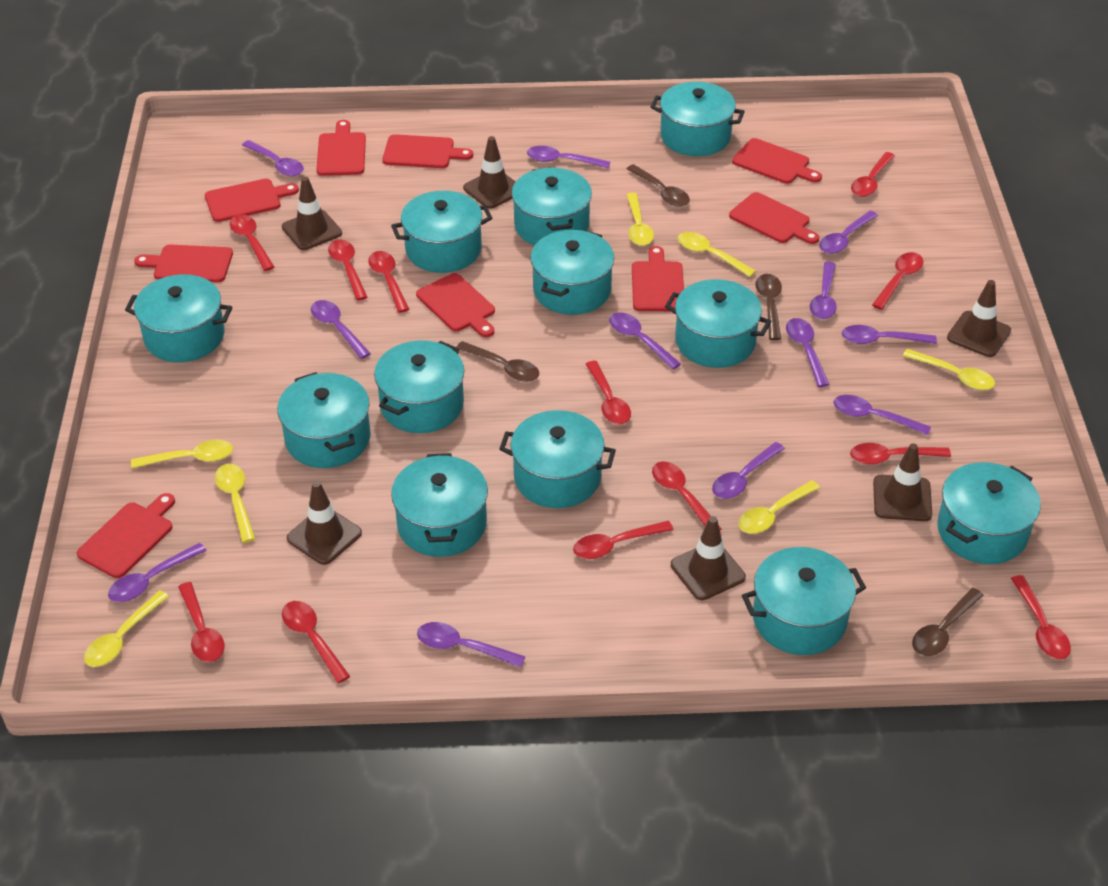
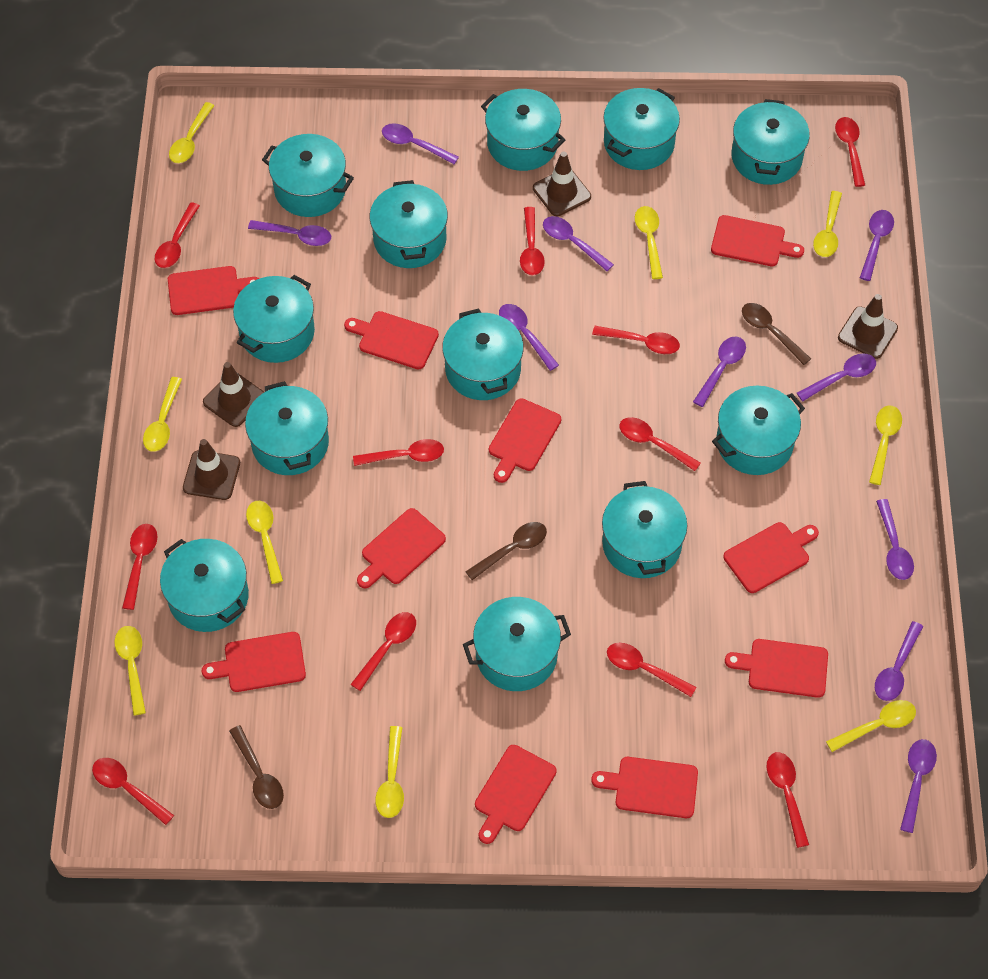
brown spoon: [457,341,539,382] [627,164,690,207] [755,274,782,340] [912,588,983,656] = 4 -> [229,725,284,809] [465,522,547,580] [742,303,811,365] = 3
brown traffic cone: [282,177,342,250] [287,481,362,565] [463,136,516,209] [671,516,746,600] [873,443,932,521] [947,280,1011,357] = 6 -> [183,439,240,500] [203,362,264,427] [533,152,591,216] [838,294,898,359] = 4
purple spoon: [108,543,207,602] [242,140,304,176] [311,300,371,359] [417,622,526,668] [527,146,610,169] [609,312,681,369] [712,442,785,499] [786,318,830,387] [810,262,837,319] [819,211,878,254] [834,395,931,435] [842,325,937,344] = 12 -> [248,220,331,246] [382,123,459,164] [499,304,559,371] [543,216,614,271] [693,337,746,407] [797,353,876,401] [860,210,894,281] [875,621,923,701] [876,499,914,580] [900,739,937,833] = 10
red cutting board: [77,493,175,578] [134,245,233,282] [205,179,299,222] [316,120,366,176] [382,134,473,168] [416,273,495,337] [632,246,684,311] [729,192,819,244] [732,138,822,184] = 9 -> [168,266,259,315] [202,632,306,692] [344,311,439,369] [357,508,446,588] [475,745,557,844] [489,398,561,483] [591,757,698,818] [711,215,804,266] [723,522,819,593] [725,639,828,698] = 10
red spoon: [178,582,225,662] [230,214,274,271] [282,601,350,683] [328,239,367,300] [368,251,409,313] [573,521,674,559] [586,361,631,424] [652,462,722,530] [850,443,951,465] [851,152,895,197] [872,252,923,310] [1011,575,1071,660] = 12 -> [92,758,174,825] [122,524,158,610] [155,202,200,268] [350,612,416,691] [353,439,444,466] [520,207,545,275] [592,326,680,354] [607,643,696,697] [619,417,701,471] [766,752,809,848] [835,117,865,187] = 11
yellow spoon: [84,590,169,667] [131,440,233,468] [215,464,256,543] [626,193,654,246] [678,232,756,277] [738,480,820,534] [903,349,995,390] = 7 -> [115,626,146,716] [143,377,182,452] [169,102,215,163] [246,501,283,584] [375,726,404,818] [635,206,663,279] [813,191,842,257] [826,700,916,752] [869,406,902,485] = 9

